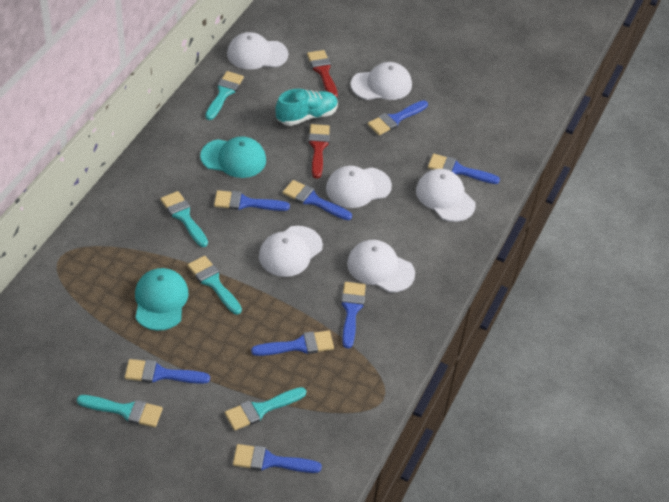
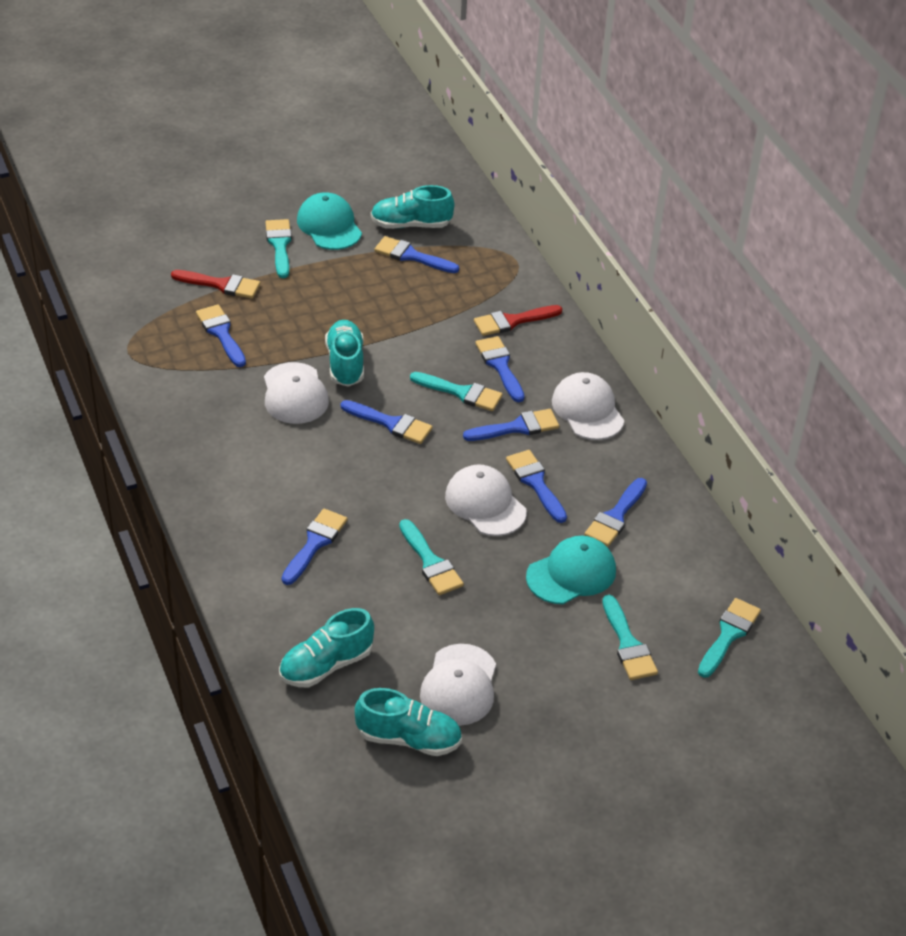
turquoise shoe: [275,89,338,126] = 1 -> [279,608,374,688] [325,320,364,387] [355,688,462,756] [371,185,454,229] = 4
white cap: [227,32,288,69] [259,226,323,277] [326,166,392,208] [347,240,415,292] [351,62,412,100] [416,169,476,222] = 6 -> [264,362,329,424] [420,644,496,726] [445,464,527,536] [552,372,624,440] = 4

